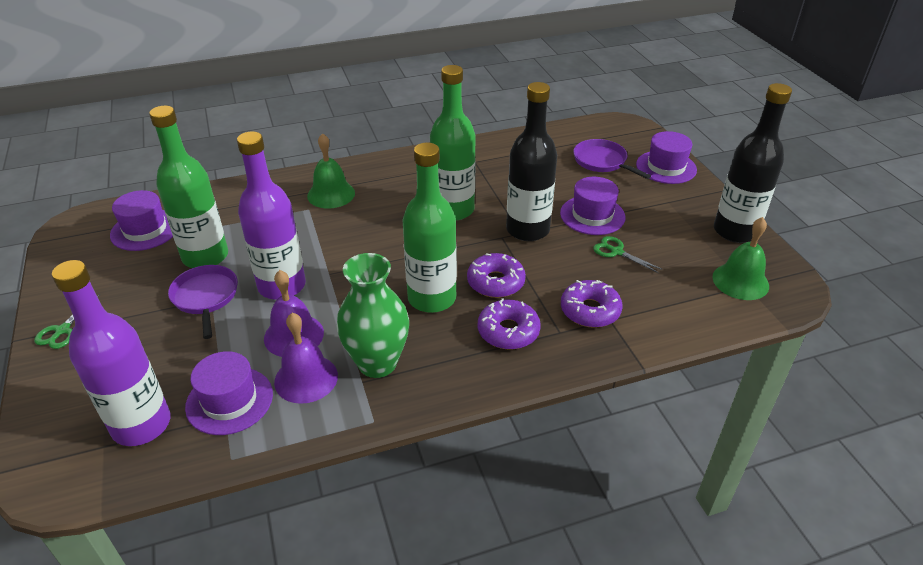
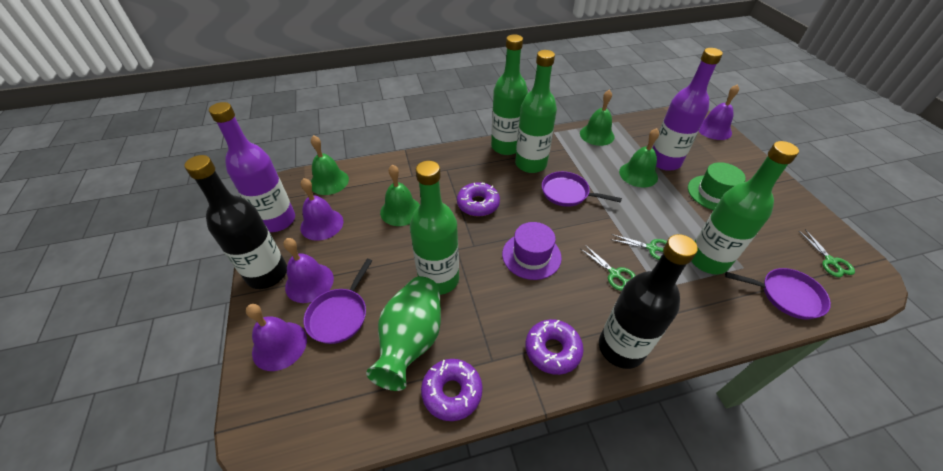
green bell: [307,133,355,208] [713,217,769,300] = 2 -> [311,135,349,195] [380,164,420,226] [580,89,615,146] [619,128,659,188] = 4
green bottle: [149,106,228,268] [402,143,457,313] [430,65,476,221] = 3 -> [410,161,459,295] [491,35,528,155] [515,50,557,173] [691,141,799,274] = 4
green hat: none = 0 -> [688,162,746,210] = 1
green scissors: [34,294,101,349] [593,236,663,273] = 2 -> [581,245,636,291] [610,234,667,260] [799,229,855,277] = 3
purple bell: [264,270,324,357] [274,313,338,404] = 2 -> [246,304,307,371] [283,238,334,303] [300,178,344,241] [699,84,739,140] = 4
purple hat: [110,190,173,251] [185,351,273,435] [560,177,625,235] [636,131,697,184] = 4 -> [502,222,562,280] = 1
purple pan: [168,265,238,339] [573,139,651,179] = 2 -> [304,259,372,344] [542,171,622,207] [725,268,831,319] = 3

